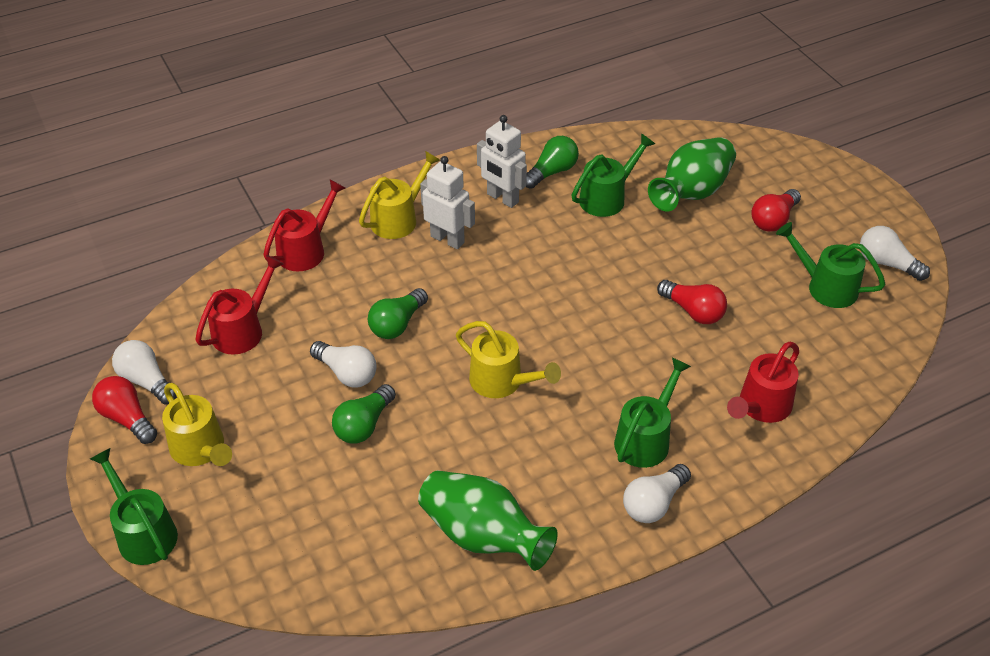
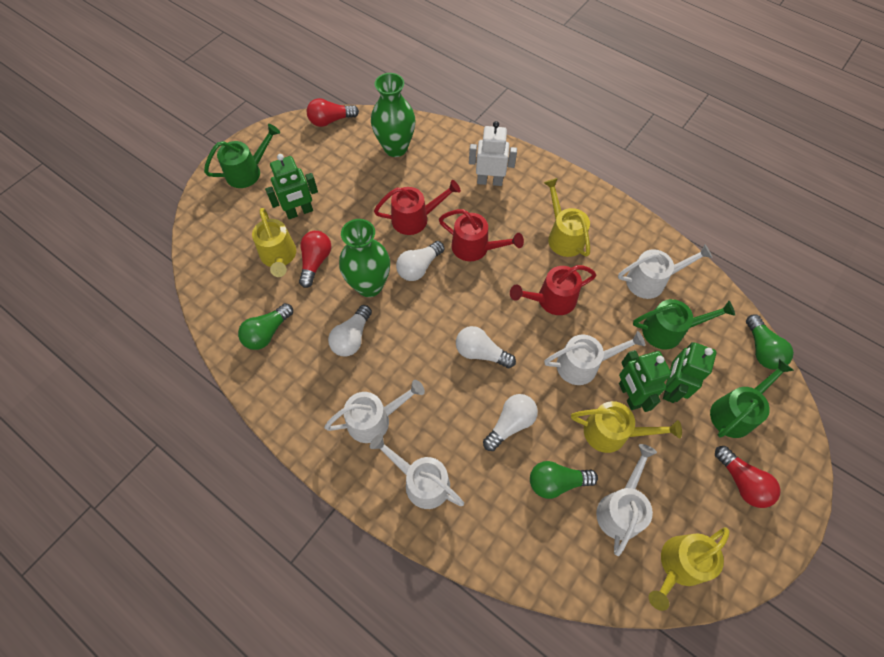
green robot: none = 0 -> [265,154,318,219] [619,350,671,412] [663,342,717,403] = 3
green watering can: [90,448,178,565] [571,133,655,217] [614,357,691,468] [776,222,886,308] = 4 -> [204,124,280,188] [633,299,735,350] [710,359,794,438] = 3
white robot: [420,156,475,249] [477,115,527,208] = 2 -> [469,121,517,186] = 1
white watering can: none = 0 -> [324,380,425,443] [369,434,464,509] [544,331,645,385] [596,444,657,556] [618,244,712,299] = 5
yellow watering can: [162,383,232,466] [359,151,440,239] [456,321,561,398] = 3 -> [252,208,296,277] [544,178,590,257] [571,401,682,453] [649,527,730,611] = 4

